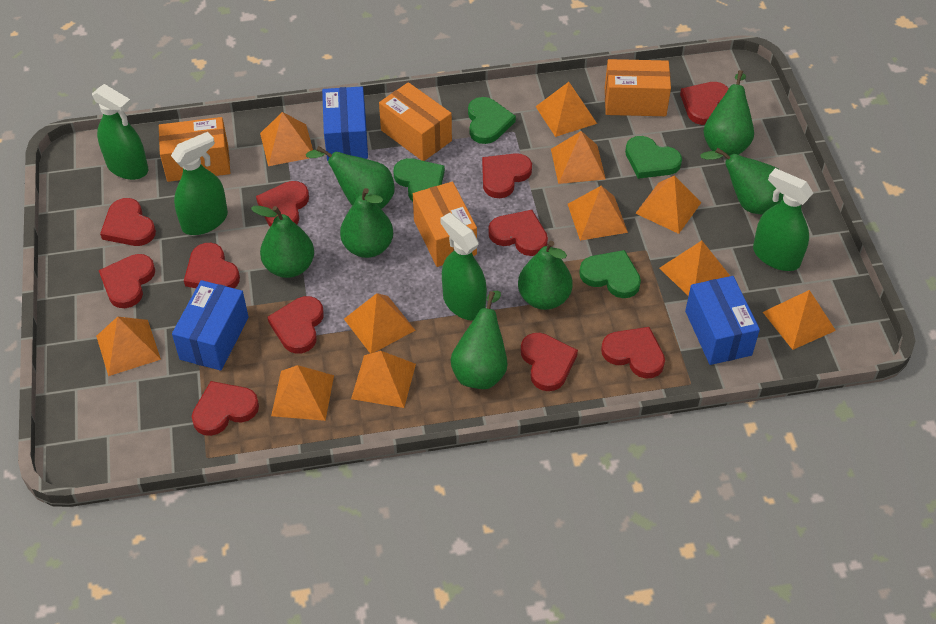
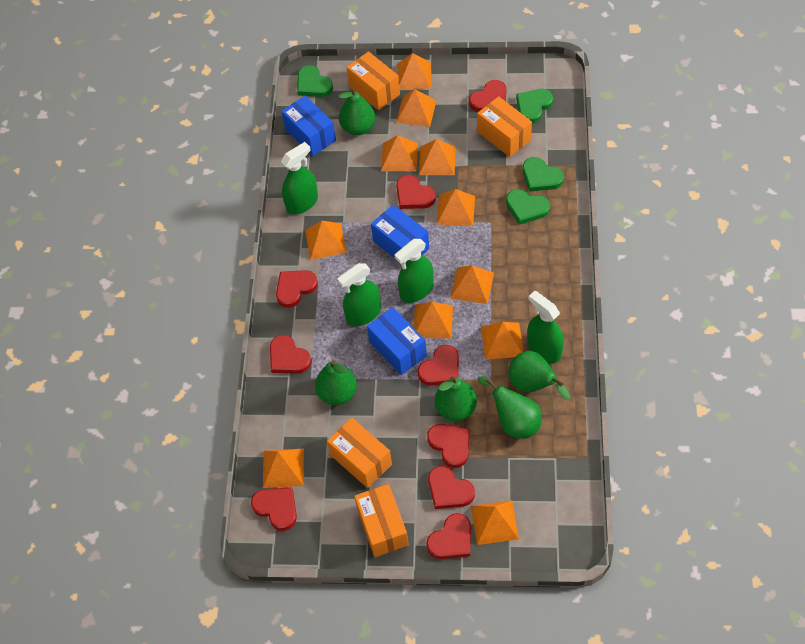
green pear: [251,206,314,278] [306,146,395,209] [340,188,393,258] [450,291,507,389] [518,241,573,310] [700,148,783,214] [703,70,754,156] = 7 -> [315,360,357,405] [339,87,376,135] [435,376,477,421] [478,376,542,439] [509,351,570,400] = 5
red heart: [99,254,155,308] [100,198,156,246] [184,243,240,288] [192,381,259,436] [256,181,309,227] [267,296,324,353] [482,153,532,198] [488,210,548,256] [521,333,578,391] [601,327,665,379] [680,82,729,125] = 11 -> [251,488,297,531] [270,335,311,374] [276,270,318,308] [396,175,436,209] [418,345,459,386] [426,513,471,559] [427,424,469,468] [428,466,475,509] [469,80,506,112] = 9

